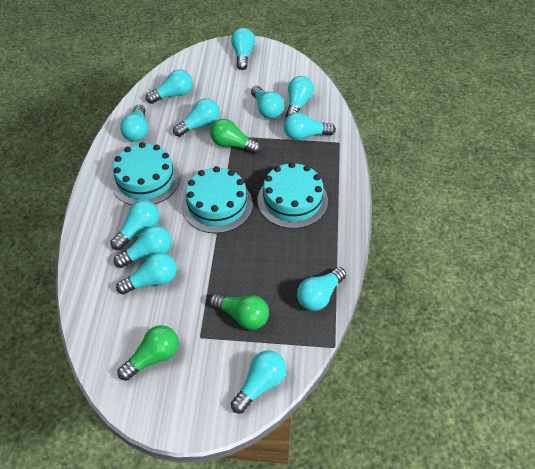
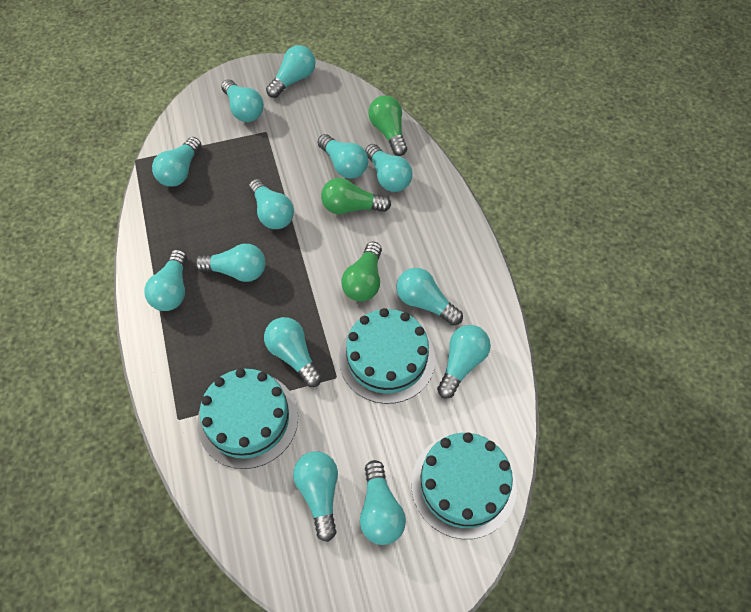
turquoise light bulb: [110,200,160,250] [114,226,172,268] [116,252,177,294] [120,105,148,142] [146,69,193,104] [173,98,220,137] [231,28,255,70] [231,351,286,413] [251,86,284,119] [284,112,336,140] [286,76,314,118] [297,267,346,311] = 12 -> [144,249,187,311] [152,137,202,187] [195,244,265,282] [221,79,264,122] [249,179,294,229] [264,317,322,387] [266,45,316,98] [293,451,338,542] [317,134,368,179] [360,460,406,545] [365,144,412,192] [396,268,463,326] [437,325,491,398] = 13

